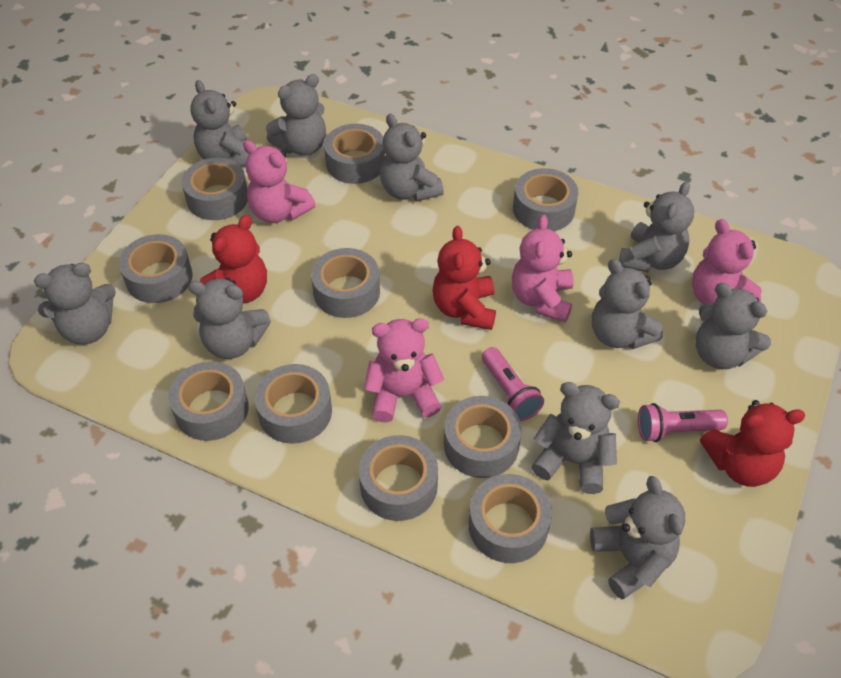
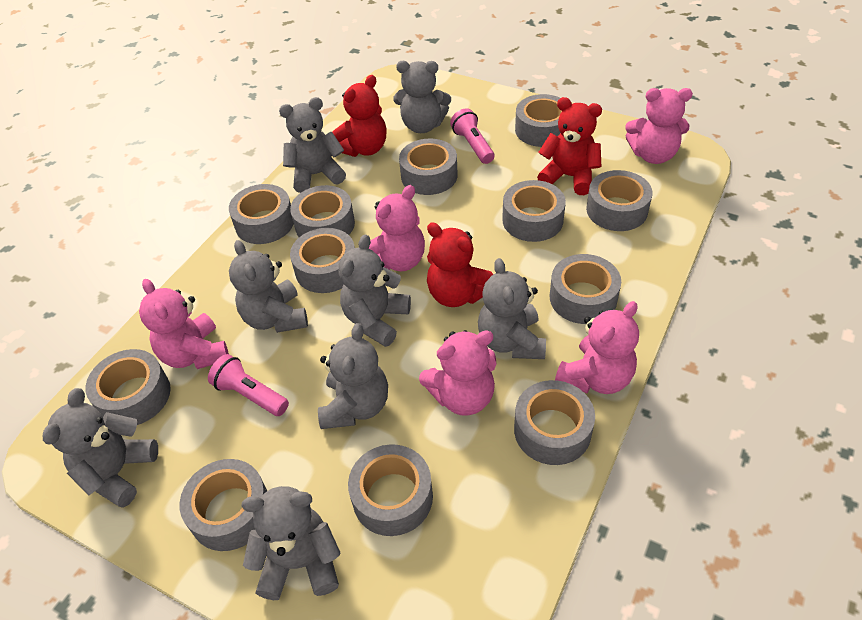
grey tape: [119,234,193,303] [168,361,249,441] [182,158,248,220] [254,364,332,444] [311,248,380,318] [324,124,385,184] [359,435,438,521] [444,396,522,478] [469,474,552,563] [513,168,578,231] = 10 -> [86,349,171,425] [180,459,267,551] [229,184,294,244] [290,185,355,237] [290,228,355,293] [348,444,433,536] [399,139,457,195] [502,180,566,242] [514,380,595,465] [515,94,562,147] [550,254,621,324] [586,170,653,231] = 12
grey teddy bear: [34,263,116,344] [188,278,271,359] [190,80,249,167] [266,74,326,156] [380,114,444,202] [531,382,620,494] [590,476,685,599] [592,259,663,349] [619,181,694,272] [696,283,771,369] = 10 -> [43,388,158,508] [229,240,308,333] [242,486,341,600] [279,97,346,193] [318,323,388,429] [339,234,411,347] [393,61,451,133] [478,258,546,359] = 8
pink teddy bear: [243,140,316,223] [364,318,444,423] [512,215,574,323] [692,219,762,306] = 4 -> [139,279,229,369] [368,185,425,271] [419,330,496,415] [555,301,639,394] [625,88,693,164] = 5

